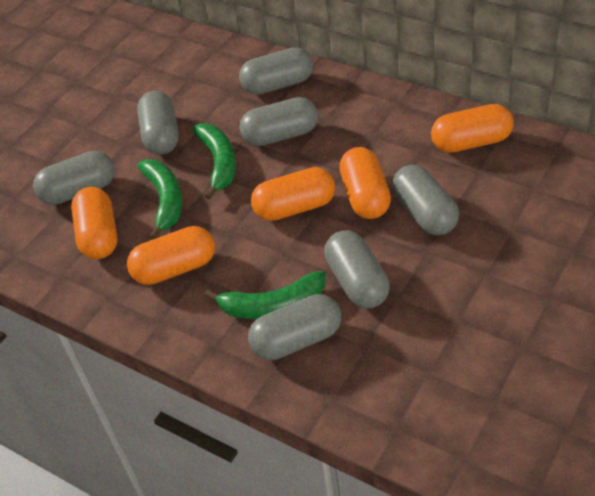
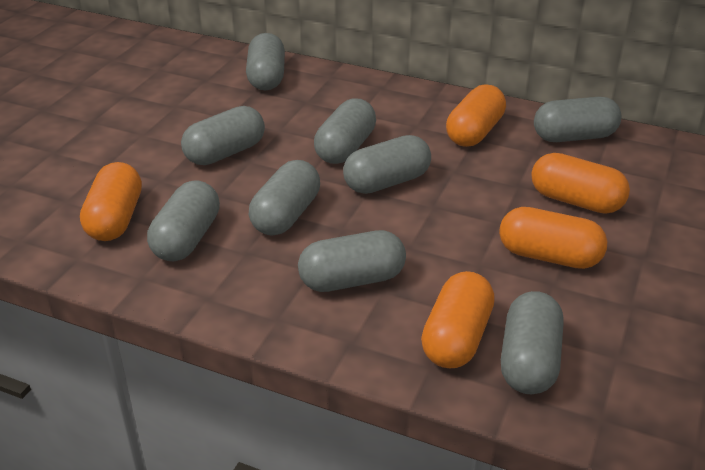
green banana: [138,159,182,240] [192,123,236,200] [204,271,326,319] = 3 -> none = 0
grey capsule: [33,151,115,205] [137,91,179,155] [239,47,313,95] [239,97,318,146] [248,294,341,360] [324,230,390,308] [392,165,459,235] = 7 -> [147,180,220,261] [181,106,265,165] [246,33,285,90] [249,160,320,236] [298,230,406,292] [314,98,376,164] [343,135,431,194] [501,291,563,394] [534,97,621,142] = 9

